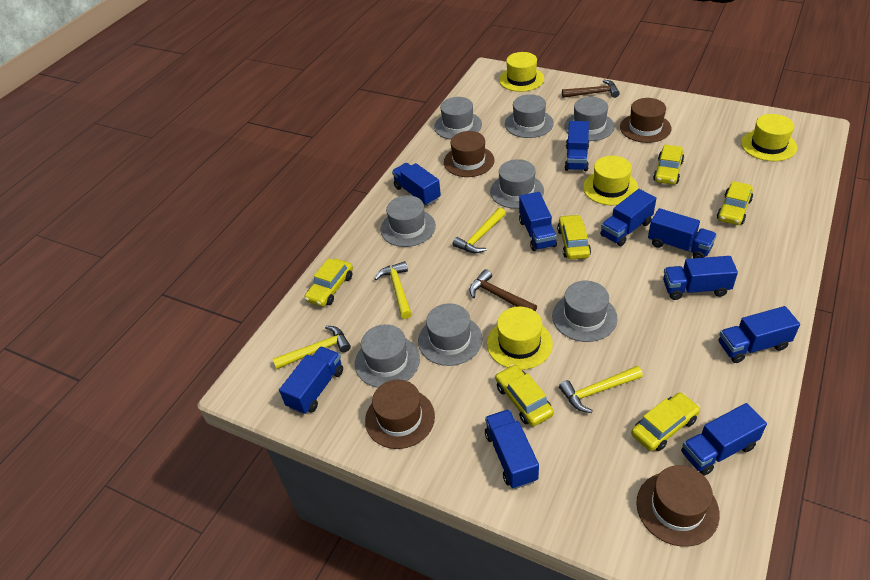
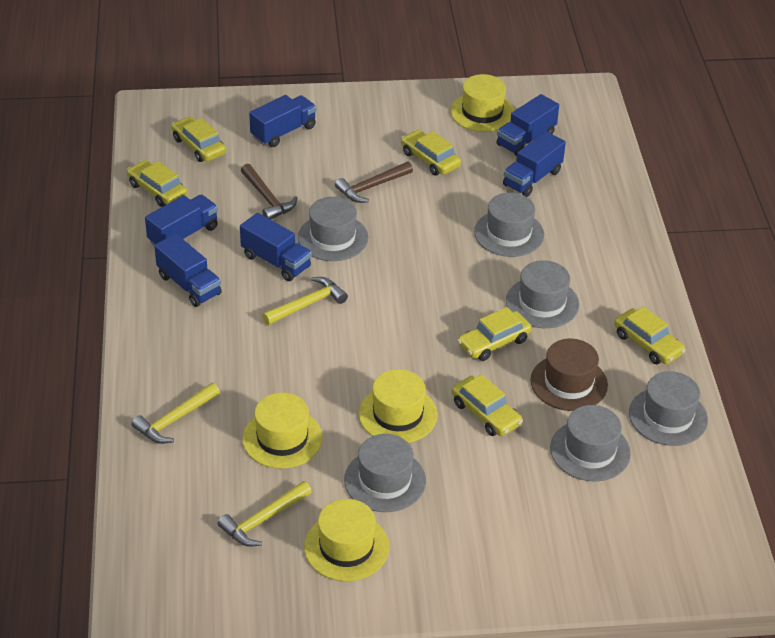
blue truck: [279,346,343,415] [392,163,441,206] [485,409,539,489] [519,192,557,251] [564,121,589,171] [600,189,656,246] [648,208,717,258] [663,256,738,300] [681,403,767,476] [719,306,800,363] = 10 -> [145,194,218,245] [154,234,222,307] [240,213,312,281] [249,95,316,147] [497,94,559,156] [503,131,566,197] = 6
brown hat: [365,379,435,449] [444,131,495,177] [620,98,672,143] [636,465,720,547] = 4 -> [530,339,608,411] = 1
grey hat: [355,324,420,388] [380,195,436,247] [418,303,483,366] [434,97,482,140] [490,159,544,209] [505,94,554,138] [552,281,618,342] [564,97,615,141] = 8 -> [298,197,368,261] [344,434,426,512] [474,193,544,257] [506,260,579,328] [550,405,631,481] [629,371,708,446] = 6
yellow hammer: [273,326,351,369] [374,261,412,319] [452,208,506,253] [559,366,643,413] = 4 -> [132,383,220,444] [218,481,312,547] [262,277,348,325] = 3

